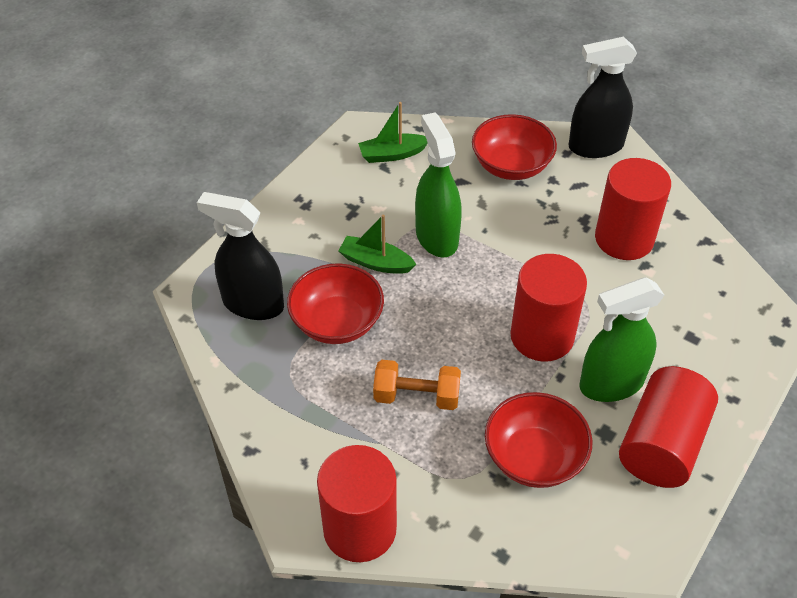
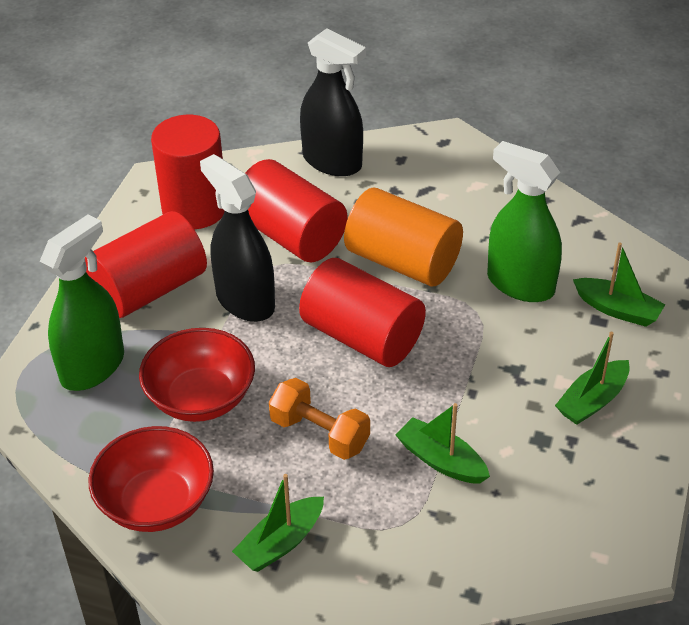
green boat: [338,214,416,274] [358,102,428,163] = 2 -> [232,474,324,572] [396,403,490,484] [555,332,630,425] [573,243,666,327] = 4
orange cylinder: none = 0 -> [344,188,463,286] = 1
red bowl: [287,263,384,344] [472,114,557,180] [485,392,592,488] = 3 -> [89,426,214,532] [139,328,255,422] = 2

